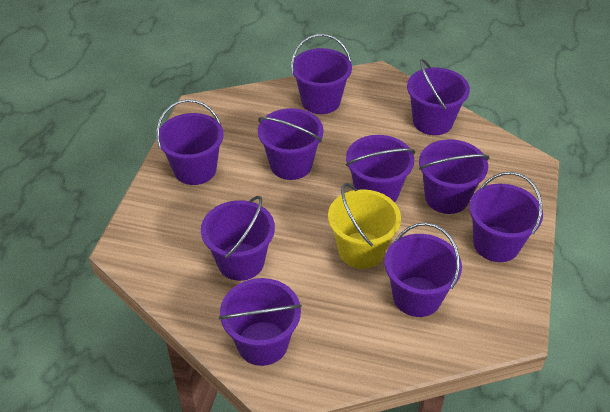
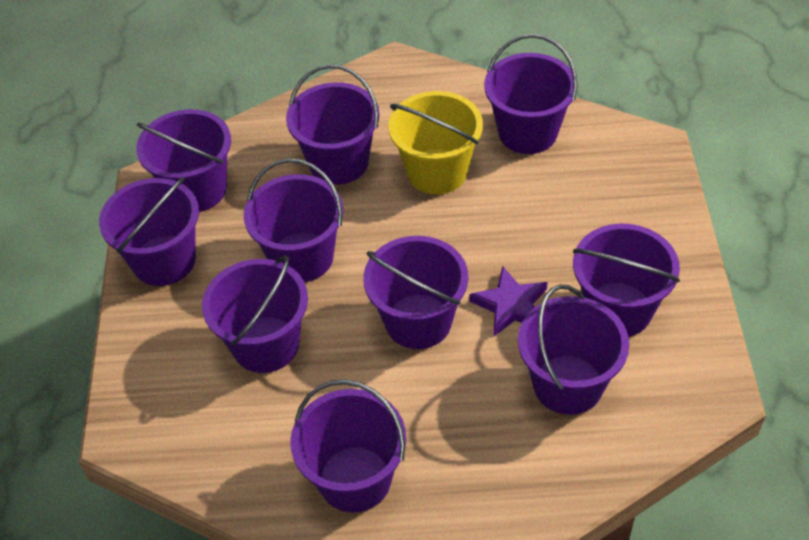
purple star: none = 0 -> [469,266,548,336] = 1

